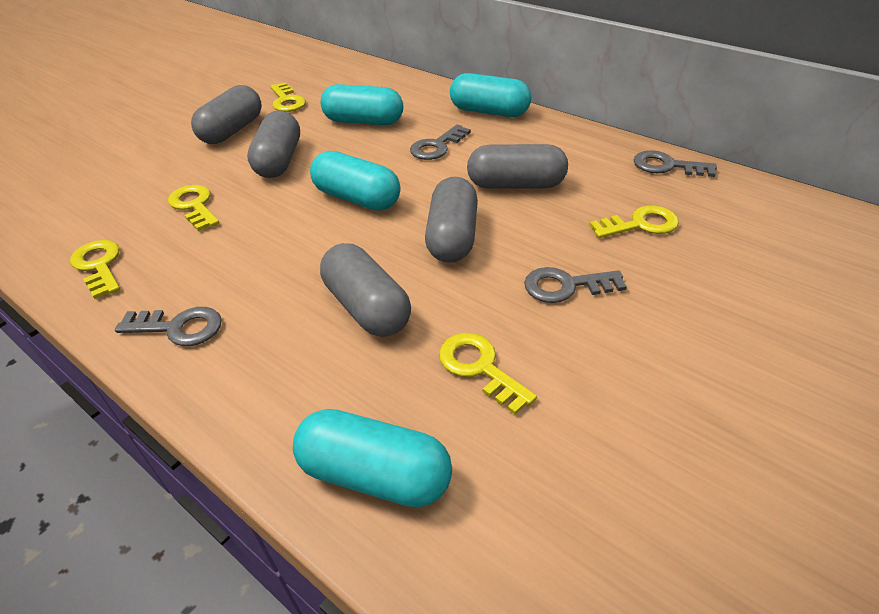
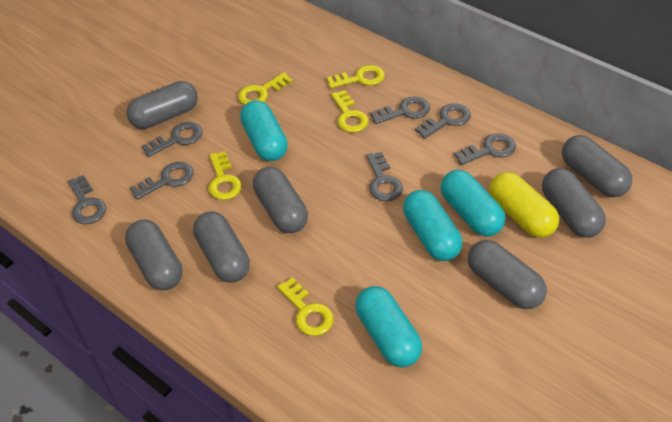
grey capsule: [191,85,262,144] [247,111,300,178] [320,243,411,337] [425,177,478,263] [467,144,568,189] = 5 -> [125,220,182,290] [127,81,198,129] [193,211,250,282] [253,167,308,233] [468,240,547,309] [542,168,606,238] [562,135,632,197] = 7
grey key: [115,307,222,346] [410,124,471,160] [524,267,627,303] [634,150,717,177] = 4 -> [68,175,106,224] [130,162,194,200] [142,122,203,157] [366,152,403,201] [370,96,430,124] [415,103,471,139] [454,133,516,165] = 7
yellow capsule: none = 0 -> [489,172,559,238] = 1

